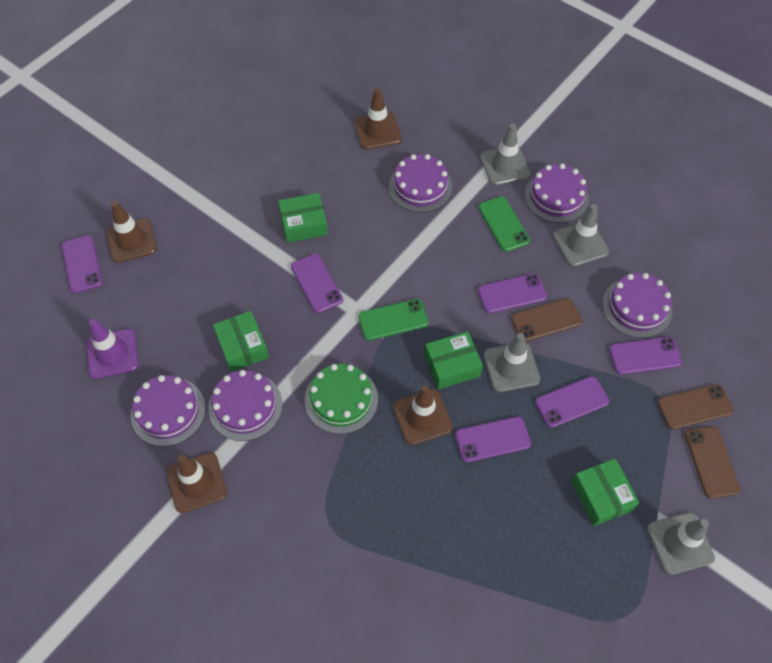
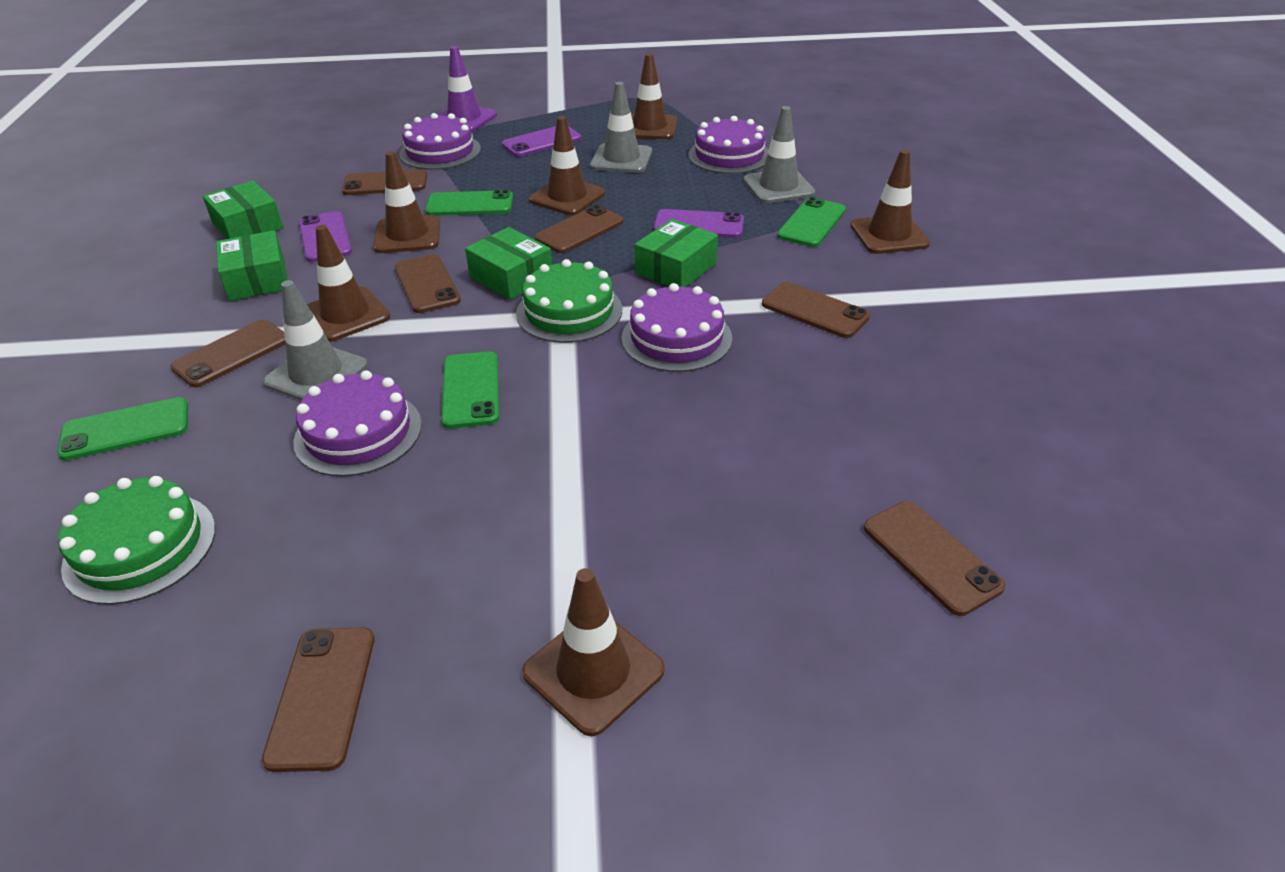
brown phone: [511,298,582,342] [657,384,733,429] [684,426,740,499] = 3 -> [170,320,286,388] [262,628,374,772] [342,169,427,195] [394,254,461,313] [535,205,624,253] [762,282,870,338] [864,501,1006,616] = 7
brown traffic cone: [106,201,157,263] [167,452,227,513] [354,88,402,150] [393,385,453,445] = 4 -> [307,225,390,342] [373,151,440,253] [522,568,665,736] [529,116,605,215] [631,53,677,139] [850,150,930,254] = 6
green cake: [305,364,378,434] = 1 -> [58,476,215,605] [516,259,622,343] = 2
green phone: [358,299,428,340] [479,196,530,252] = 2 -> [57,397,188,461] [425,190,513,216] [441,351,499,429] [777,197,846,247] = 4
grey traffic cone: [480,124,531,185] [484,333,540,392] [553,204,609,267] [647,512,715,575] = 4 -> [263,280,368,401] [590,82,652,173] [743,106,815,203] = 3
purple cake: [131,375,205,446] [208,370,282,441] [389,154,452,213] [524,163,589,223] [602,273,673,338] = 5 -> [293,370,422,477] [399,113,481,170] [621,283,732,372] [688,116,768,174] = 4
purple phone: [62,235,103,293] [291,254,343,313] [455,416,531,462] [478,274,547,313] [535,376,609,428] [609,337,682,375] = 6 -> [299,211,352,262] [502,126,581,157] [653,209,744,238] = 3

